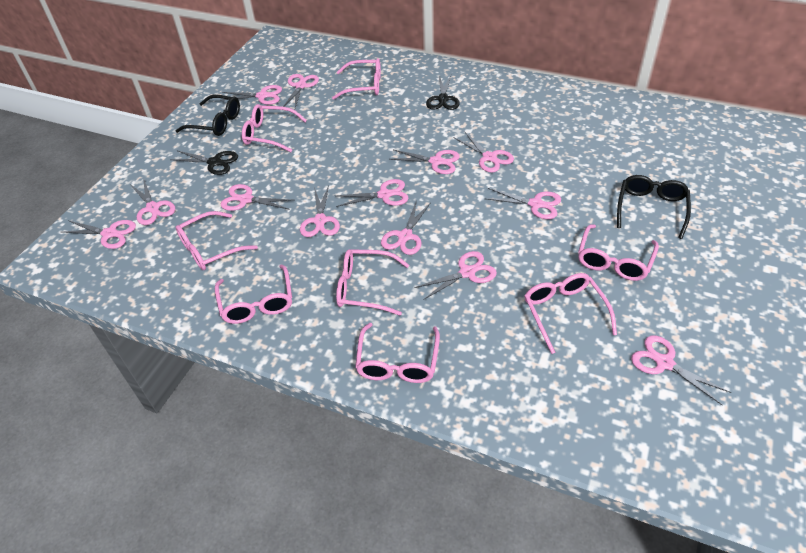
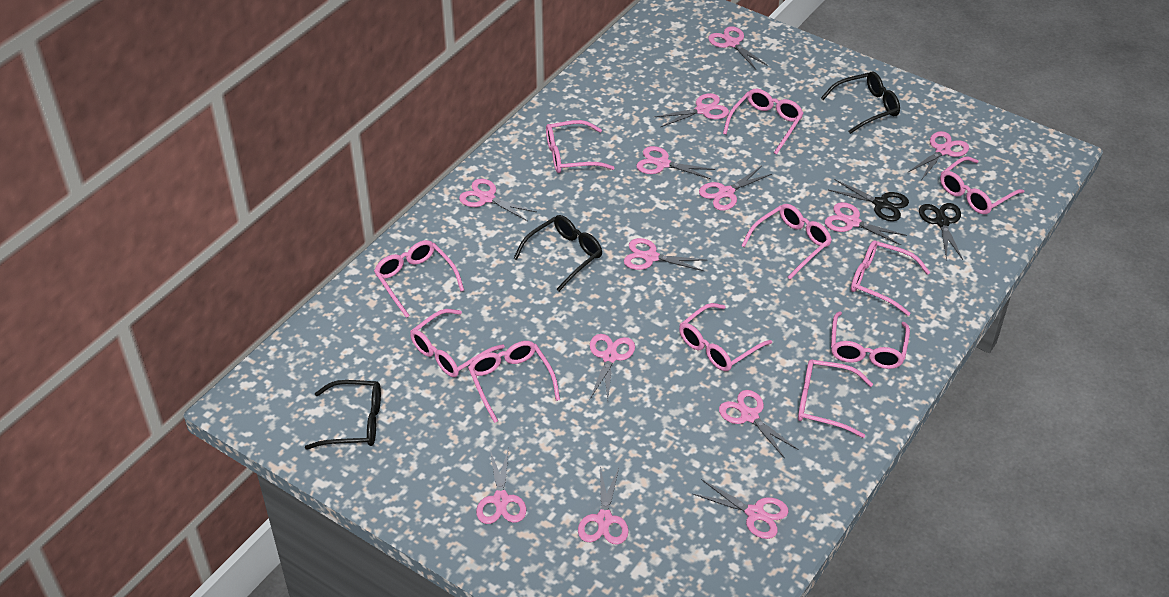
black glasses: [176,95,240,136] [617,175,691,239] = 2 -> [305,380,381,450] [514,215,602,291] [821,72,900,134] = 3
pink glasses: [175,211,258,270] [215,264,292,324] [242,104,307,152] [332,58,381,100] [336,249,409,316] [355,323,440,383] [524,273,617,354] [578,224,659,281] = 8 -> [374,240,464,318] [410,309,505,377] [468,341,560,423] [546,120,615,173] [679,303,772,371] [723,89,804,154] [741,204,832,279] [798,359,873,438] [831,311,910,369] [851,240,930,316] [940,156,1024,214] = 11

